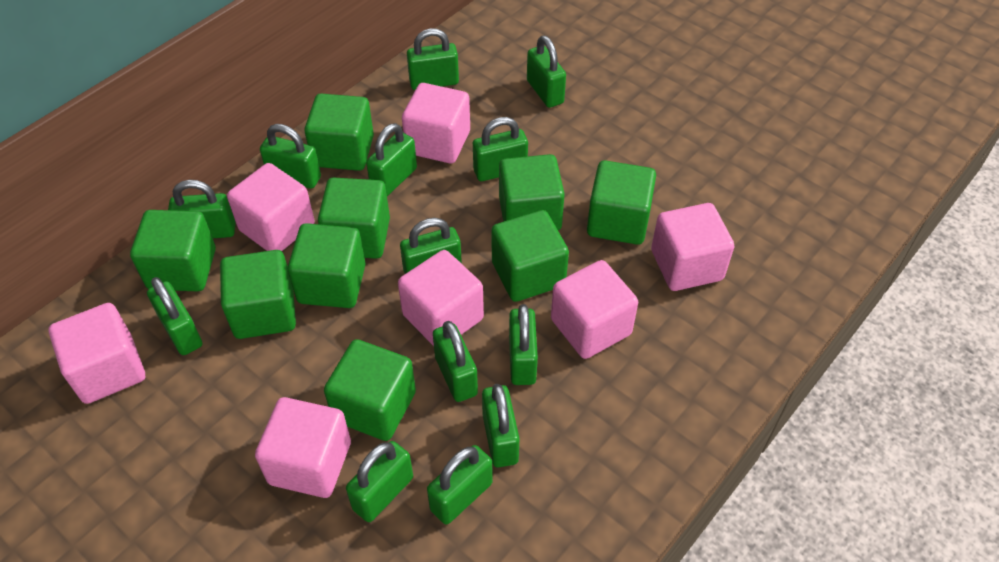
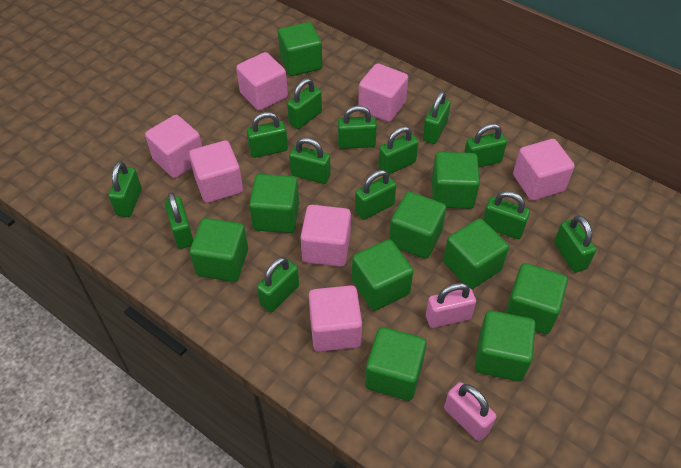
green cube: [130,210,216,291] [220,250,296,339] [288,223,366,308] [304,94,374,171] [318,178,390,259] [324,339,416,441] [491,210,569,302] [499,154,565,230] [587,160,656,245] = 9 -> [190,218,248,282] [249,174,299,233] [278,22,322,76] [352,239,413,311] [365,327,427,401] [389,191,446,259] [432,152,480,209] [443,218,509,289] [475,310,536,381] [505,263,568,334] = 10
pink padlock: none = 0 -> [426,283,476,328] [444,382,497,441] = 2

